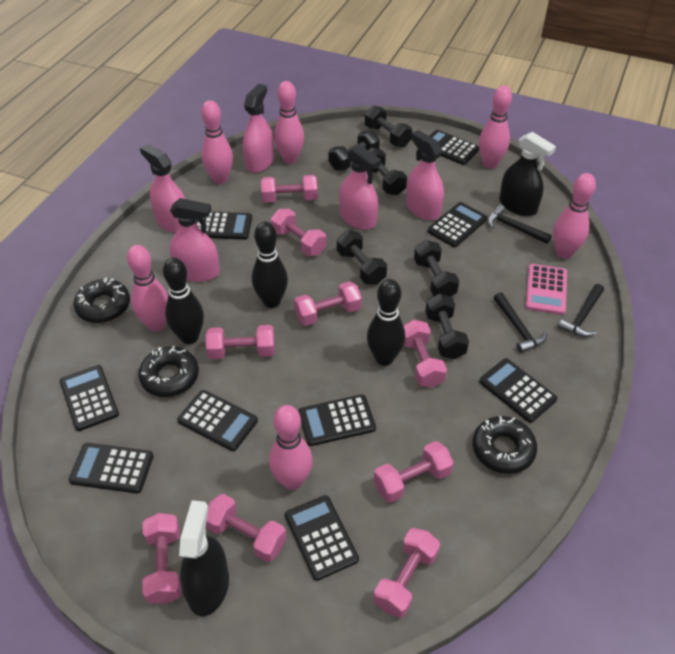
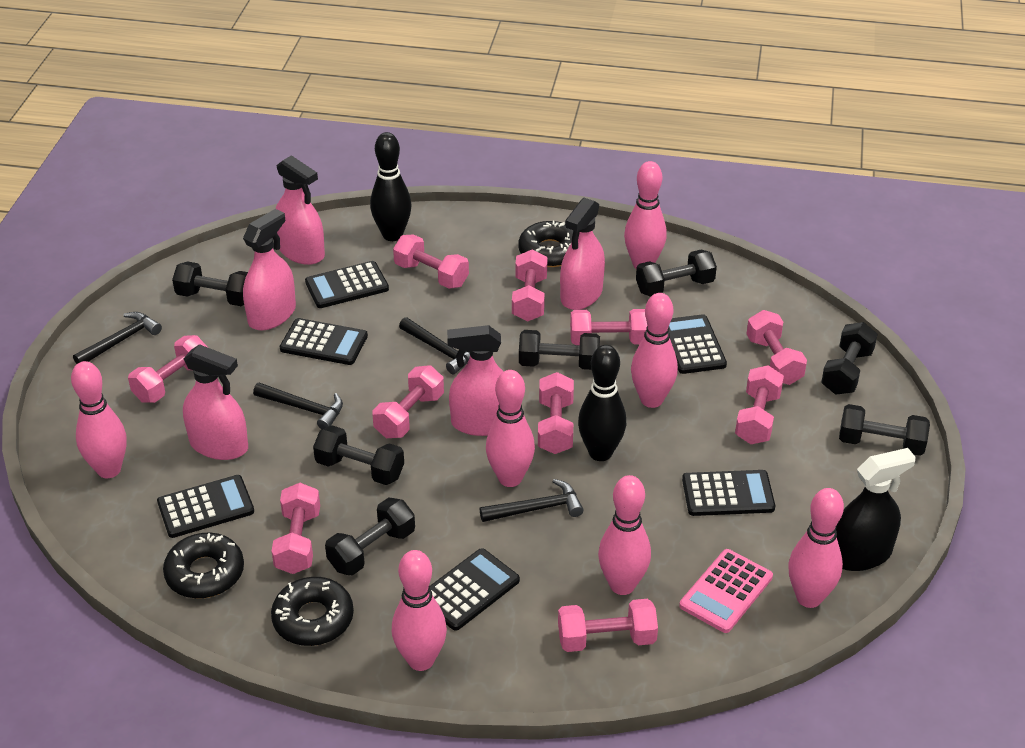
black bowling pin: [163,258,204,344] [252,222,288,308] [367,279,405,366] = 3 -> [370,132,412,241] [578,345,626,461] = 2
black calculator: [60,365,119,431] [69,443,153,493] [177,390,258,451] [196,212,252,240] [285,495,359,581] [298,394,376,446] [428,202,487,247] [430,130,479,165] [479,358,557,423] = 9 -> [157,475,254,538] [280,318,368,365] [305,261,389,308] [430,548,520,631] [668,314,727,374] [682,470,775,516] = 6
black dumbbell: [328,130,380,171] [337,230,387,285] [365,105,412,147] [366,147,407,195] [414,240,459,297] [425,293,469,359] = 6 -> [172,261,248,306] [313,425,404,485] [325,498,415,575] [519,330,600,370] [636,250,717,297] [821,322,878,395] [839,404,930,456] = 7
black hammer: [488,204,552,244] [494,292,547,353] [558,284,604,337] = 3 -> [73,312,162,364] [253,383,343,429] [399,317,470,374] [480,479,583,522] = 4
black spray bottle: [179,500,229,616] [499,132,556,216] = 2 -> [836,448,916,571] = 1
pink bowling pin: [127,245,168,331] [201,100,233,184] [269,405,313,490] [274,81,304,164] [479,85,512,169] [553,173,596,259] = 6 -> [71,361,127,478] [392,550,447,671] [486,370,535,487] [598,475,651,595] [624,161,667,269] [631,293,678,408] [788,488,844,608] = 7
pink dumbbell: [142,513,181,604] [206,325,275,359] [206,494,286,562] [261,175,318,203] [271,209,326,256] [294,281,362,326] [374,441,454,503] [374,528,440,618] [403,320,447,388] = 9 -> [128,335,207,403] [271,483,320,574] [373,365,444,438] [393,234,469,289] [512,250,547,322] [538,372,574,454] [558,599,658,652] [570,309,647,345] [735,365,784,444] [747,310,807,385] = 10

